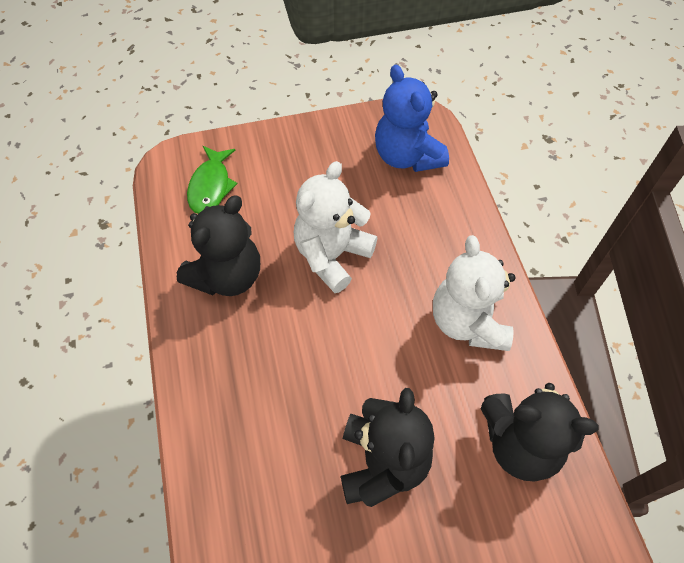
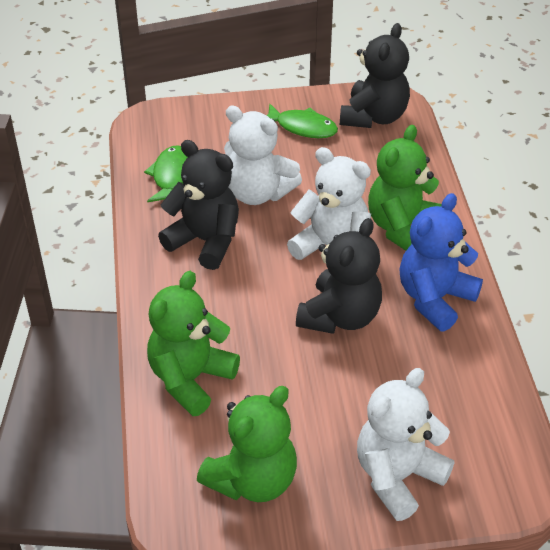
green fish: [187,146,238,214] = 1 -> [144,145,187,202] [266,103,338,138] = 2
green teddy bear: none = 0 -> [147,271,240,416] [197,386,297,502] [368,125,442,251] = 3
white teddy bear: [294,161,377,293] [433,235,516,351] = 2 -> [224,105,302,205] [287,147,371,260] [357,368,454,521] = 3

